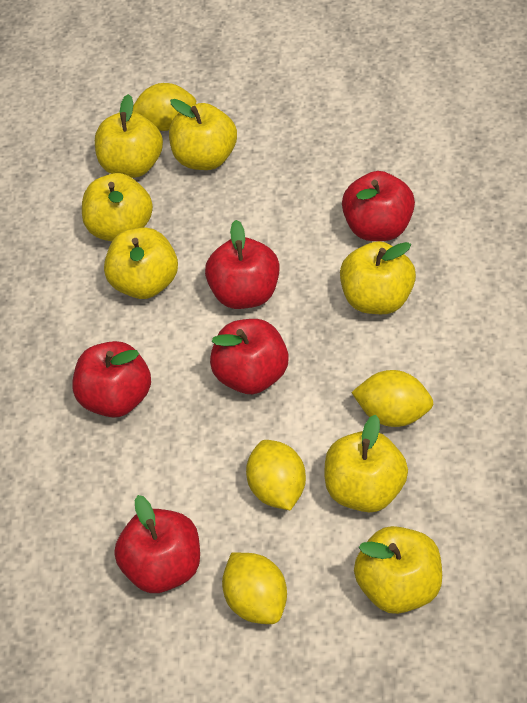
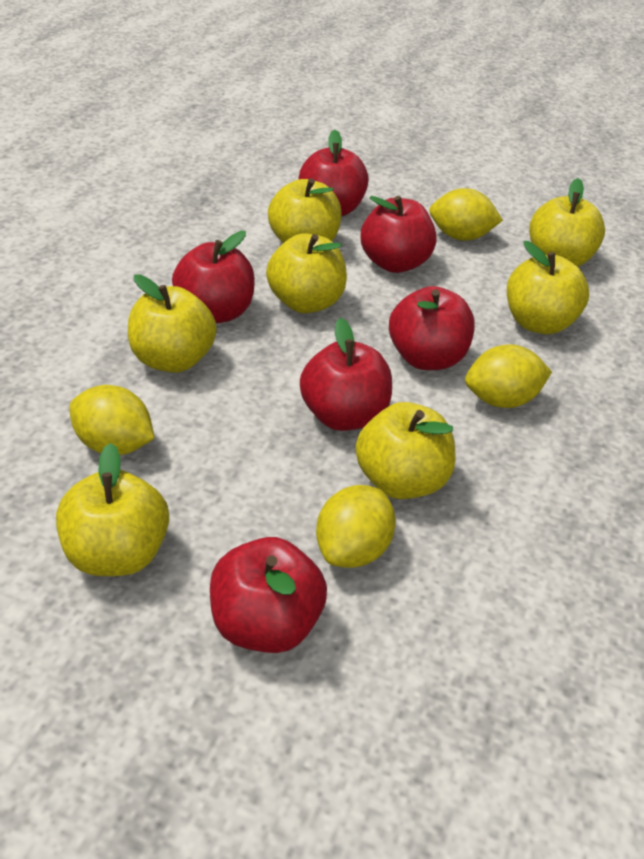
red apple: [73,341,151,418] [114,495,200,593] [205,220,280,309] [210,319,289,394] [342,171,415,241] = 5 -> [172,231,255,324] [210,537,327,653] [299,130,369,217] [300,318,392,431] [361,196,437,273] [389,286,475,370] = 6

